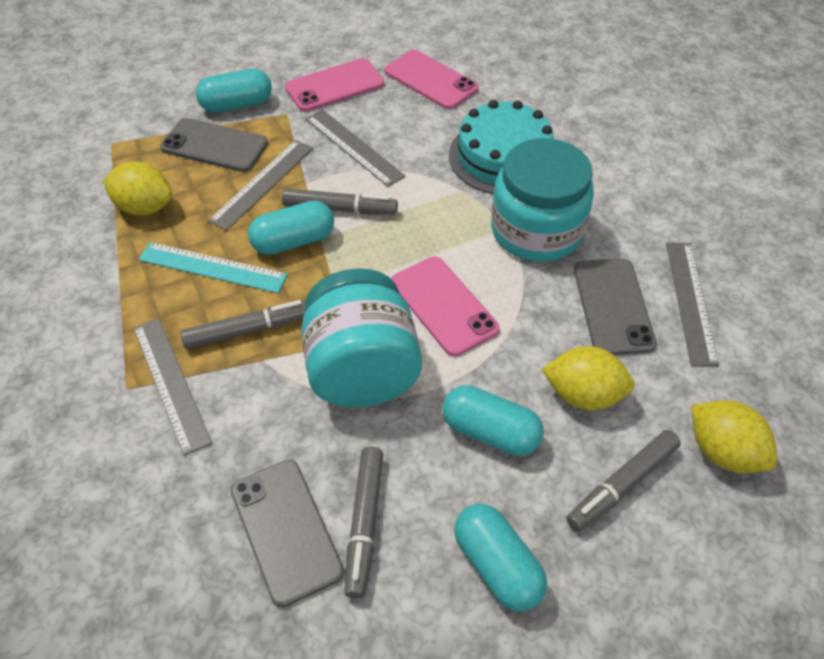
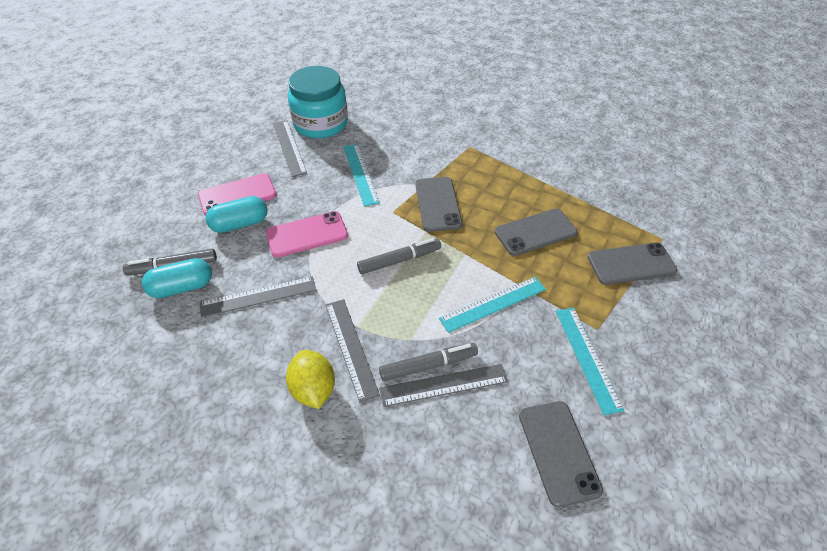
grey marker: [180,300,306,349] [282,188,398,215] [345,447,383,599] [566,430,681,532] = 4 -> [123,249,217,276] [357,238,441,274] [379,343,478,381] = 3
grey phone: [160,118,268,172] [231,460,344,607] [574,258,657,355] = 3 -> [415,177,463,232] [495,209,578,256] [519,401,603,507] [588,243,677,285] = 4
pink phone: [285,58,384,112] [384,50,478,109] [391,256,500,357] = 3 -> [198,173,276,216] [266,211,348,258] = 2
turquoise cake: [449,100,554,194] = 1 -> none = 0
turquoise capsule: [196,69,272,113] [248,201,334,255] [443,385,544,456] [454,504,547,612] = 4 -> [142,258,212,298] [205,196,267,233] = 2
turquoise jar: [301,268,422,408] [491,138,594,262] = 2 -> [288,66,348,139] = 1
turquoise ruler: [138,242,288,293] = 1 -> [343,144,380,206] [439,277,546,333] [556,307,624,415] = 3
yellow lemon: [103,162,173,215] [542,346,634,410] [691,400,777,473] = 3 -> [286,350,335,409] = 1

